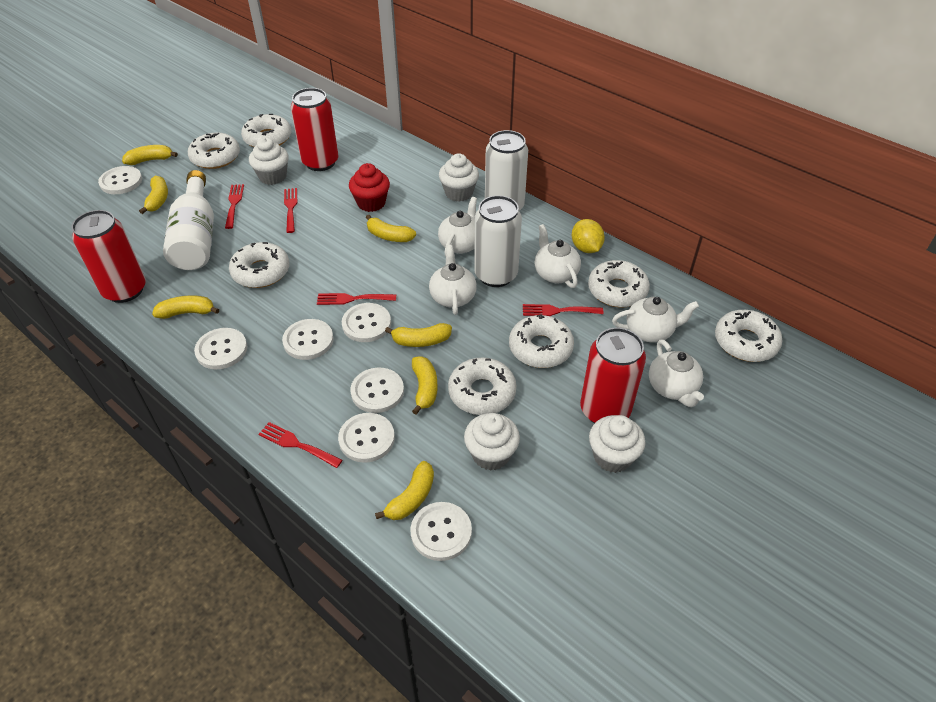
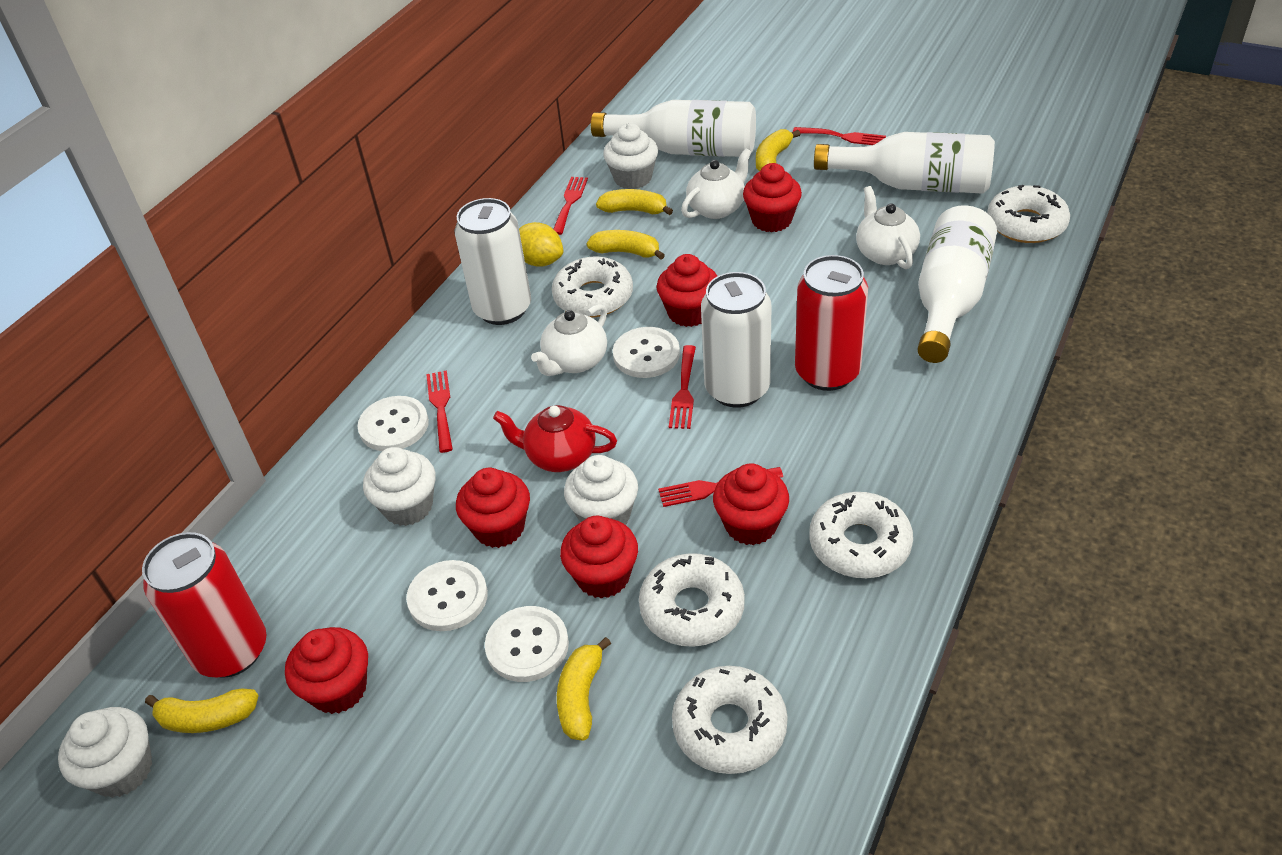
red can: [72,210,146,303] [291,88,339,171] [580,328,646,423] = 3 -> [142,532,266,678] [795,255,868,391] = 2
red cupcake: [349,163,390,212] = 1 -> [285,627,368,714] [456,468,530,548] [560,516,638,599] [657,254,717,327] [713,463,789,545] [743,163,802,232] = 6
red teapot: none = 0 -> [493,405,617,472] = 1
white bottle: [163,170,214,270] = 1 -> [591,100,756,157] [814,132,995,194] [917,205,997,363] = 3
white button: [98,166,142,194] [194,328,247,369] [282,319,334,360] [338,413,395,463] [342,303,391,342] [350,368,404,413] [410,502,472,561] = 7 -> [358,396,429,451] [406,560,488,631] [485,606,569,682] [613,327,680,378] = 4
white donut: [188,133,240,169] [229,242,289,288] [241,114,291,147] [448,357,517,415] [509,314,574,368] [588,260,650,307] [715,310,782,362] = 7 -> [552,256,633,318] [639,553,745,647] [672,666,788,774] [809,492,913,578] [987,185,1070,243] = 5
white teapot: [429,245,477,315] [438,197,477,256] [535,224,581,288] [612,297,699,342] [649,340,704,407] = 5 -> [531,304,607,376] [681,148,752,219] [856,186,920,269] = 3
yellow banana: [122,145,178,165] [139,176,168,214] [152,295,219,319] [366,215,416,242] [375,461,434,520] [385,323,452,347] [412,356,438,414] = 7 -> [145,689,259,733] [557,637,611,741] [587,230,665,260] [596,189,673,215] [756,129,801,171] = 5

